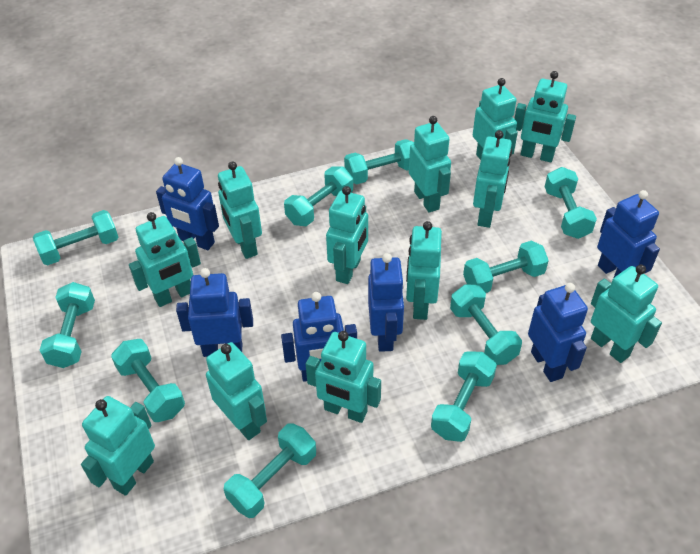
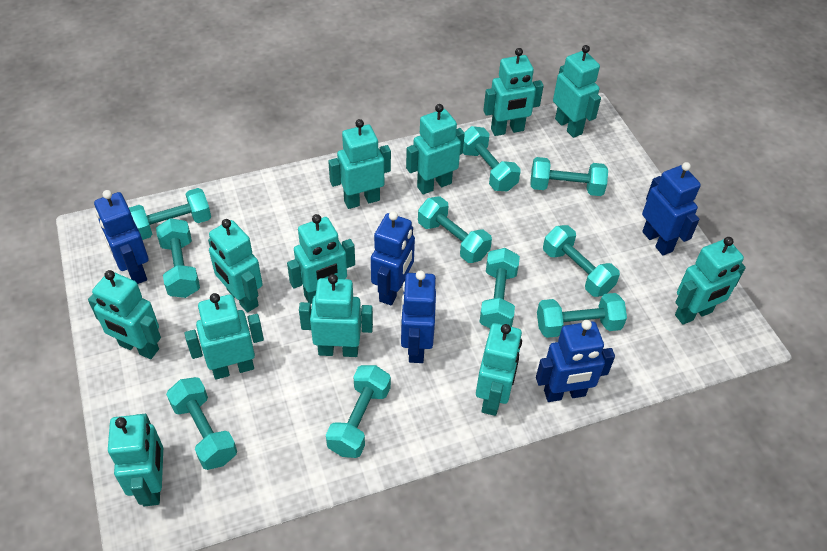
blue robot: [156,157,219,250] [176,268,253,357] [281,292,357,382] [368,253,405,352] [528,283,588,382] [597,190,660,277] = 6 -> [94,190,149,284] [371,211,415,305] [401,270,436,363] [536,320,615,402] [642,162,701,256] = 5

